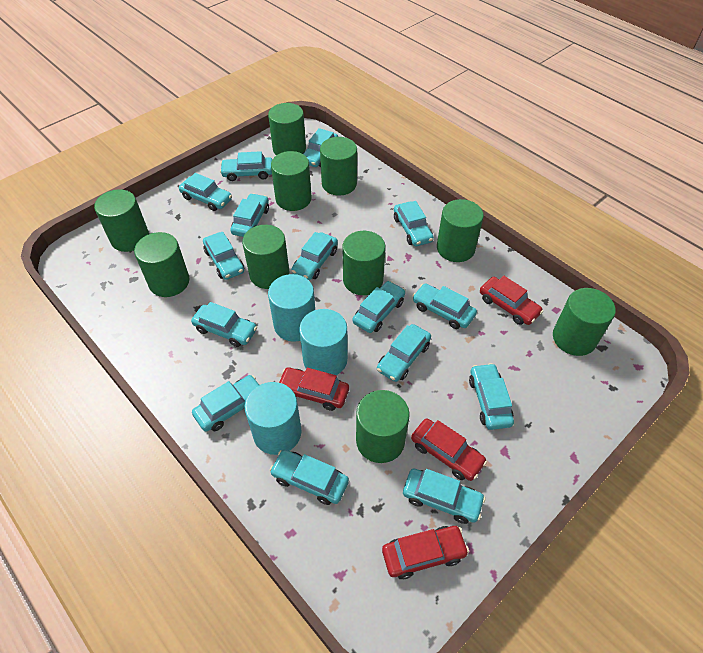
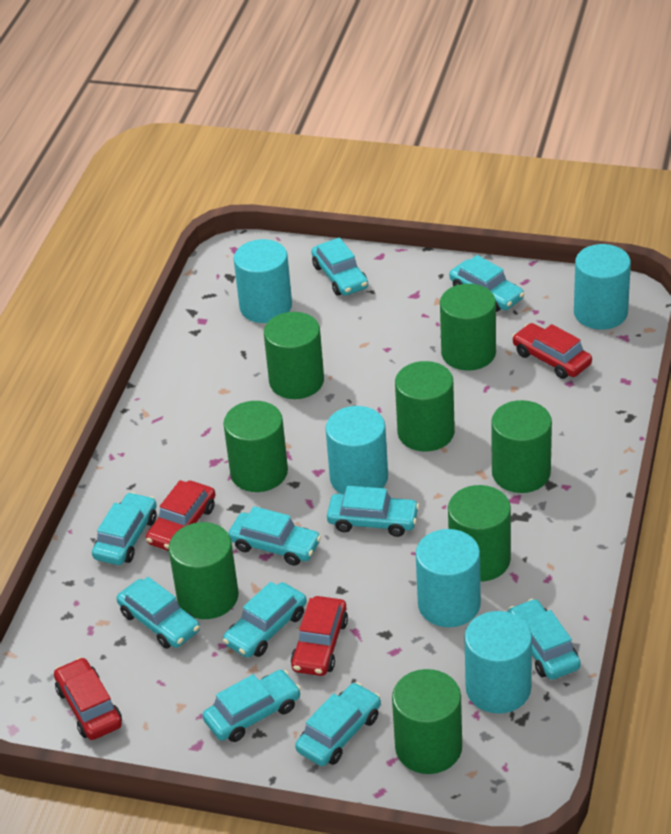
green cylinder: [94,189,149,252] [134,232,189,297] [242,225,289,289] [268,103,306,155] [271,151,312,211] [320,137,357,196] [343,231,386,295] [356,390,409,463] [437,199,484,262] [553,288,616,356] = 10 -> [168,522,239,619] [223,401,288,492] [264,312,324,399] [392,669,462,774] [395,361,455,452] [440,284,496,371] [448,485,511,581] [491,400,552,493] = 8
turquoise car: [179,173,232,211] [191,302,257,347] [192,375,259,432] [203,232,244,280] [220,151,272,181] [230,193,269,237] [270,450,349,505] [291,232,338,280] [303,128,338,167] [353,281,405,333] [377,324,431,382] [394,201,434,246] [403,469,485,524] [413,283,477,329] [469,363,514,430] = 15 -> [92,492,157,565] [117,577,200,649] [202,670,301,742] [223,582,307,658] [228,506,321,566] [295,683,381,766] [311,238,368,296] [327,486,419,537] [449,255,524,312] [508,599,581,680] = 10
turquoise cylinder: [245,382,302,455] [268,274,315,342] [299,309,348,375] = 3 -> [234,239,292,323] [325,406,388,494] [416,529,481,627] [464,611,532,714] [574,244,631,330] = 5

